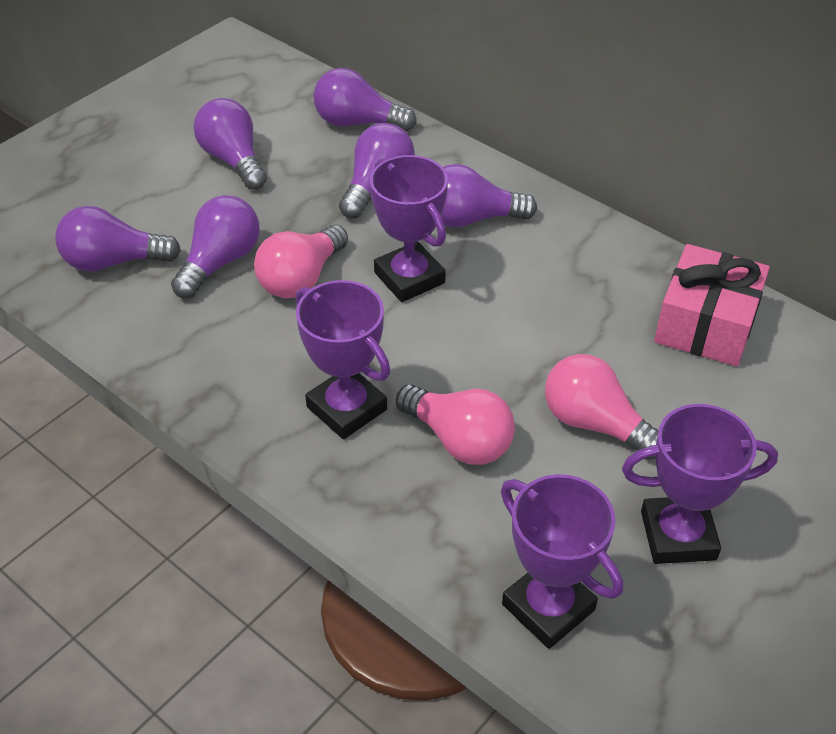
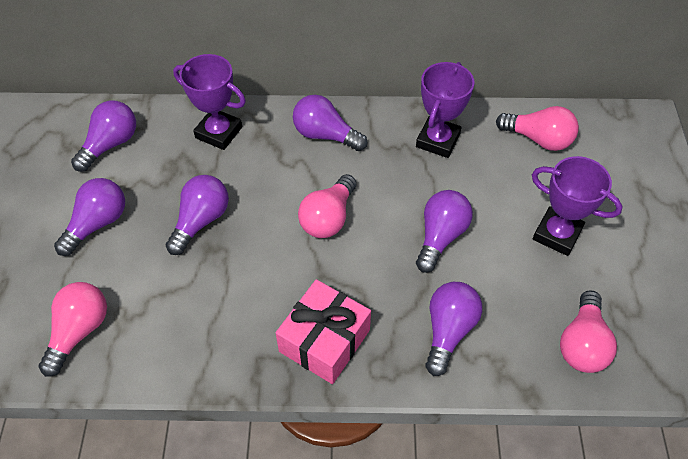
pink light bulb: [254,225,348,298] [396,384,515,465] [545,354,658,460] = 3 -> [39,282,107,377] [298,174,357,238] [496,106,579,151] [560,291,617,373] = 4
purple trophy: [296,280,390,439] [370,155,448,302] [501,474,623,649] [622,404,778,564] = 4 -> [173,54,246,150] [416,62,474,158] [532,156,623,256] = 3

